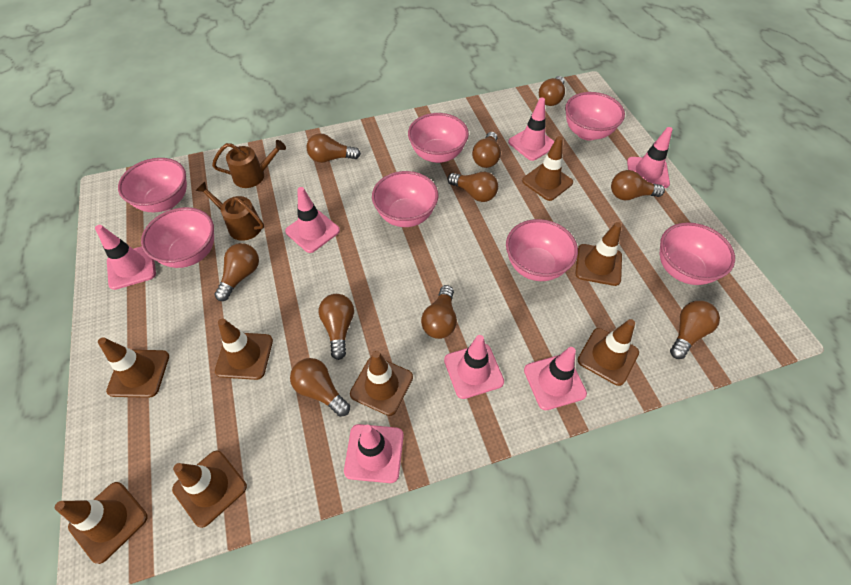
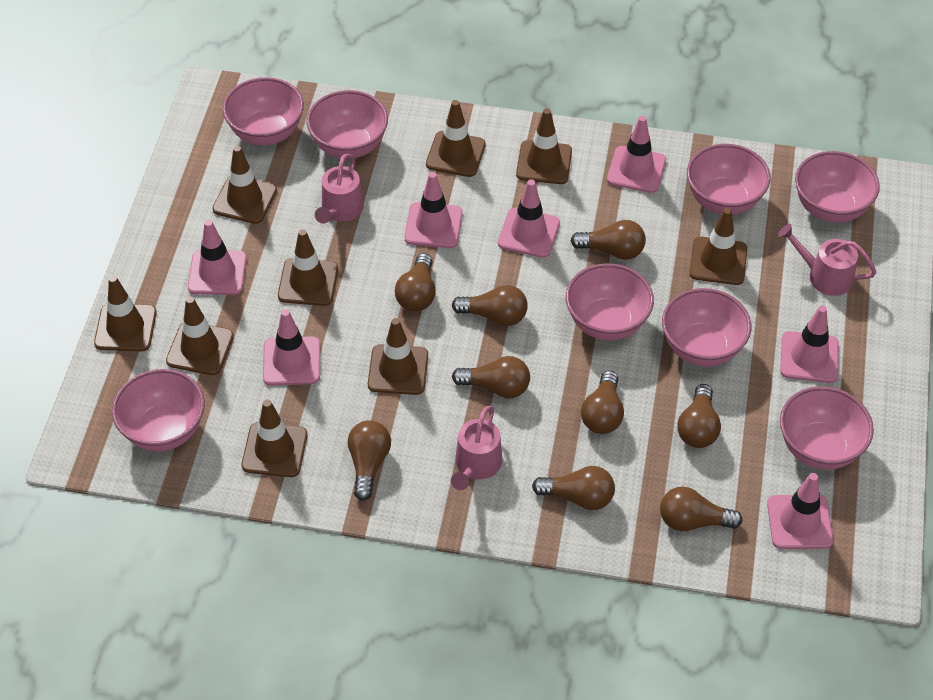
brown light bulb: [214,243,259,301] [290,358,350,417] [307,133,361,163] [319,294,354,360] [421,285,457,339] [448,172,498,202] [472,132,501,168] [539,76,565,106] [611,170,665,200] [670,301,720,359] = 10 -> [348,420,391,501] [395,253,436,311] [452,285,528,326] [452,356,530,398] [532,466,615,510] [570,220,646,260] [581,371,624,434] [660,486,743,531] [677,384,721,448] = 9
brown traffic cone: [55,482,147,564] [98,337,169,398] [172,451,247,528] [215,319,273,380] [350,351,413,416] [522,136,573,201] [575,222,622,286] [578,319,639,386] = 8 -> [94,275,157,352] [166,296,234,375] [213,146,277,224] [241,399,307,477] [278,229,338,306] [368,318,428,395] [426,100,486,177] [516,108,572,184] [690,208,747,285] = 9
brown watering can: [196,182,264,241] [212,140,286,188] = 2 -> none = 0
pink bowl: [118,158,187,212] [141,207,214,268] [372,171,439,227] [408,113,469,163] [506,219,578,281] [565,92,625,140] [660,222,735,285] = 7 -> [112,369,205,451] [222,77,304,145] [306,90,388,159] [566,263,654,341] [662,288,751,367] [687,144,771,215] [780,386,874,470] [795,151,880,223] = 8
pink watering can: none = 0 -> [315,154,364,224] [451,405,502,490] [778,224,877,296] = 3

